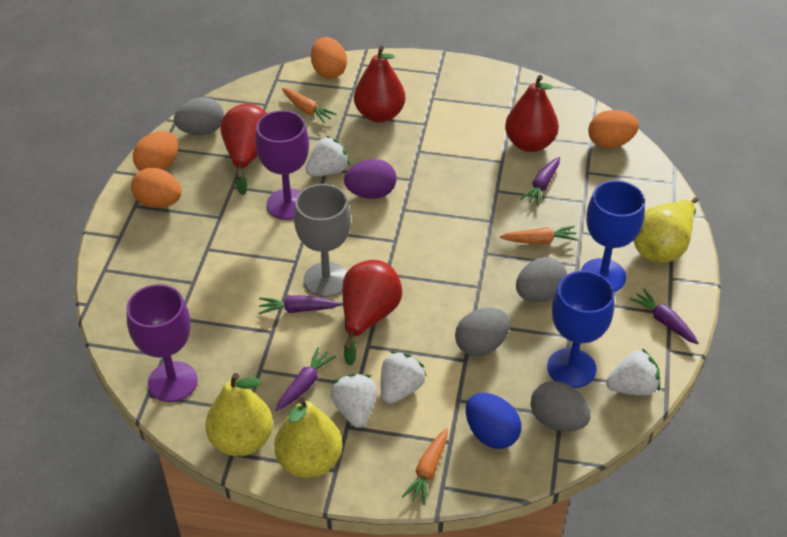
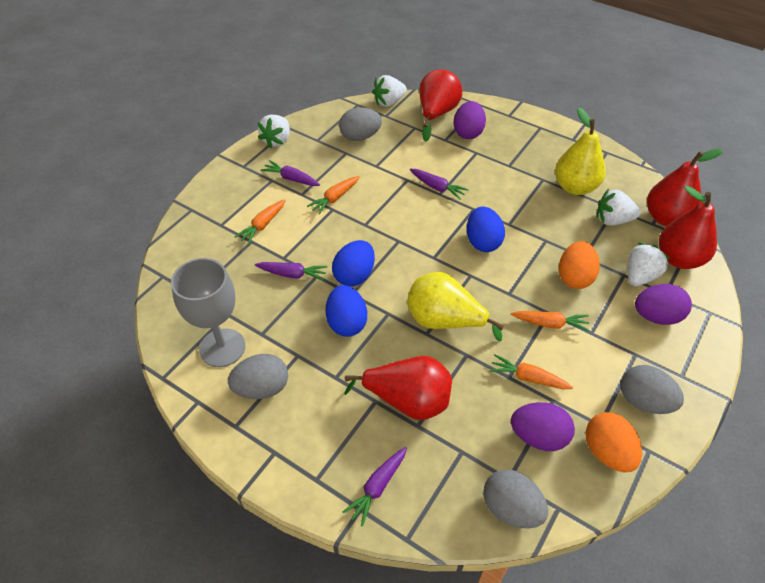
blue egg: [466,393,521,449] = 1 -> [326,285,367,337] [332,240,375,287] [467,207,505,252] = 3
blue goblet: [547,271,614,388] [581,180,645,292] = 2 -> none = 0
orange carrot: [282,88,337,123] [402,428,448,505] [500,226,578,244] = 3 -> [235,200,286,245] [307,176,360,214] [489,354,573,389] [511,311,590,331] = 4
orange egg: [131,168,182,208] [133,131,178,171] [311,37,347,79] [588,110,639,148] = 4 -> [559,241,600,289] [586,412,642,472] = 2
purple egg: [344,159,397,199] = 1 -> [453,101,486,139] [511,402,575,451] [635,284,692,325] = 3
purple goblet: [126,284,198,402] [255,110,309,220] = 2 -> none = 0
yellow pear: [205,373,273,456] [274,397,342,478] [634,197,698,262] = 3 -> [407,272,504,341] [555,108,606,195] = 2

